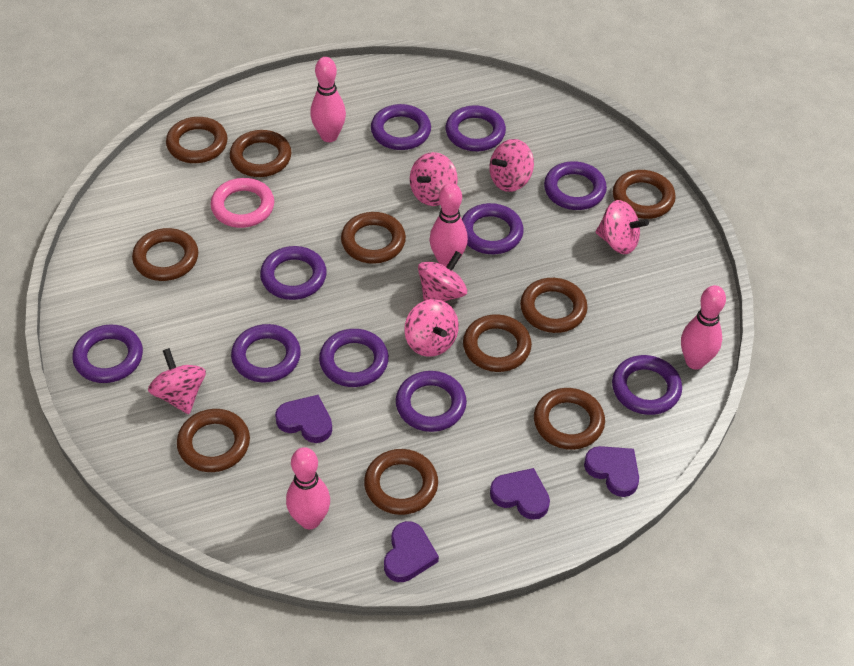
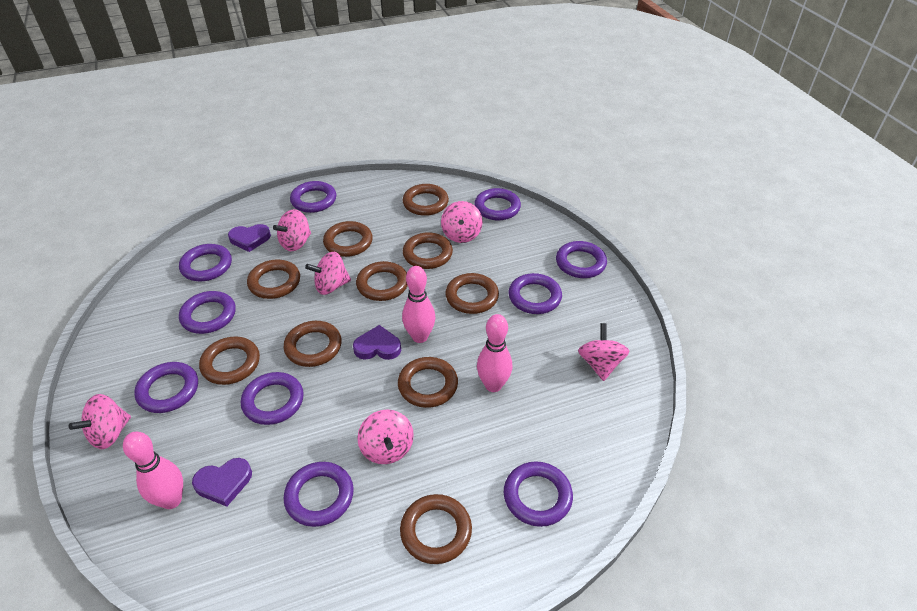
pink bowling pin: [286,447,330,529] [310,57,346,142] [429,183,468,267] [681,285,726,370] = 4 -> [123,432,183,509] [402,266,436,343] [477,314,512,392] = 3
pink ring: [211,178,274,228] = 1 -> none = 0
purple heart: [275,395,332,443] [384,521,439,582] [490,468,550,520] [584,446,639,497] = 4 -> [192,458,252,507] [228,224,271,252] [353,325,401,360] = 3

